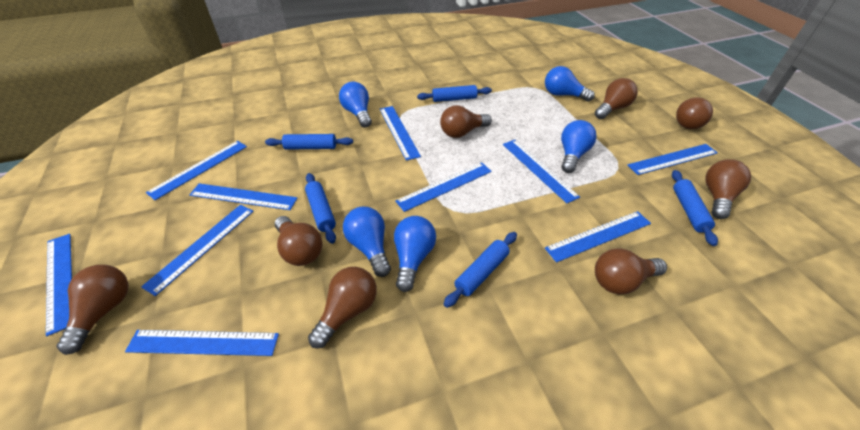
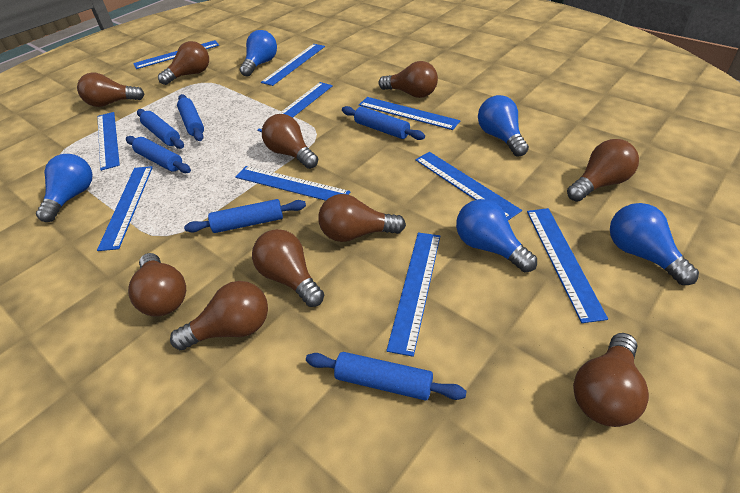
blue rolling pin: [265,134,353,150] [305,173,336,244] [417,85,492,102] [443,232,517,308] [672,170,718,246] = 5 -> [126,136,191,173] [137,109,184,149] [177,94,204,141] [184,199,306,233] [306,352,467,401] [342,106,425,140] = 6
brown light bulb: [57,265,128,355] [275,216,322,266] [308,267,377,348] [440,105,492,138] [595,78,638,119] [595,248,667,295] [676,97,713,129] [705,159,751,219] = 8 -> [77,72,144,107] [128,253,186,316] [158,41,209,85] [170,281,268,350] [252,229,324,307] [262,114,318,169] [318,194,406,242] [379,61,438,98] [567,139,639,202] [573,333,649,427] = 10

